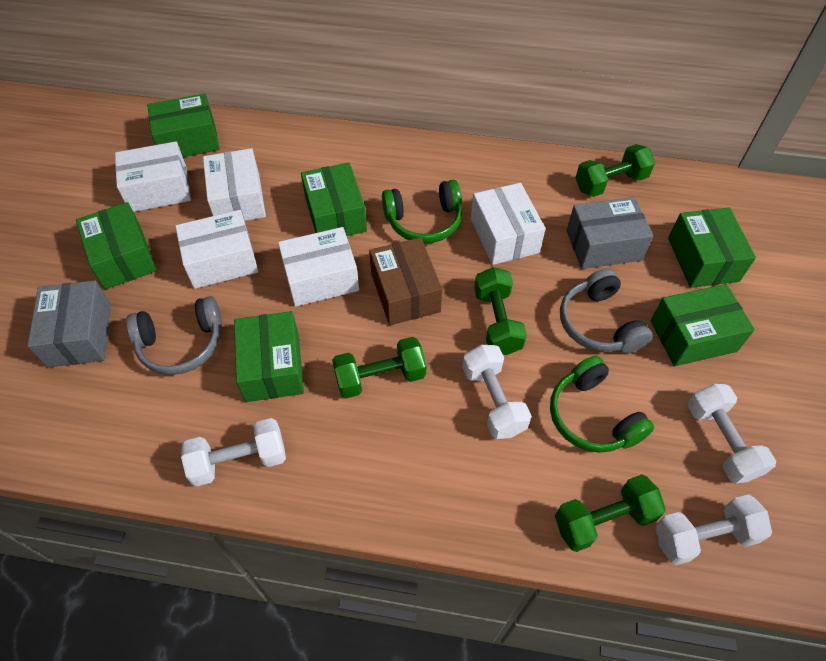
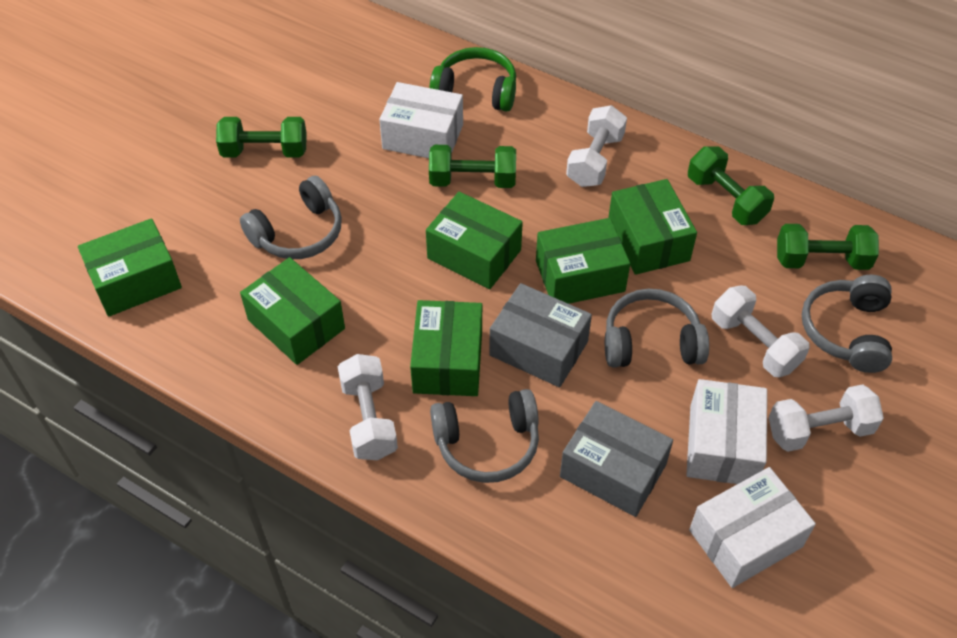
brown box: [369,237,442,325] = 1 -> none = 0
green headphones: [382,180,462,243] [550,356,654,453] = 2 -> [430,47,516,112] = 1
grey headphones: [126,296,222,375] [560,268,653,354] = 2 -> [240,176,342,259] [430,389,539,483] [605,289,709,368] [802,275,892,373] = 4
white box: [115,141,191,212] [175,210,258,289] [203,148,266,221] [278,227,359,307] [471,183,546,265] = 5 -> [379,82,463,158] [686,379,767,484] [689,467,816,588] = 3

